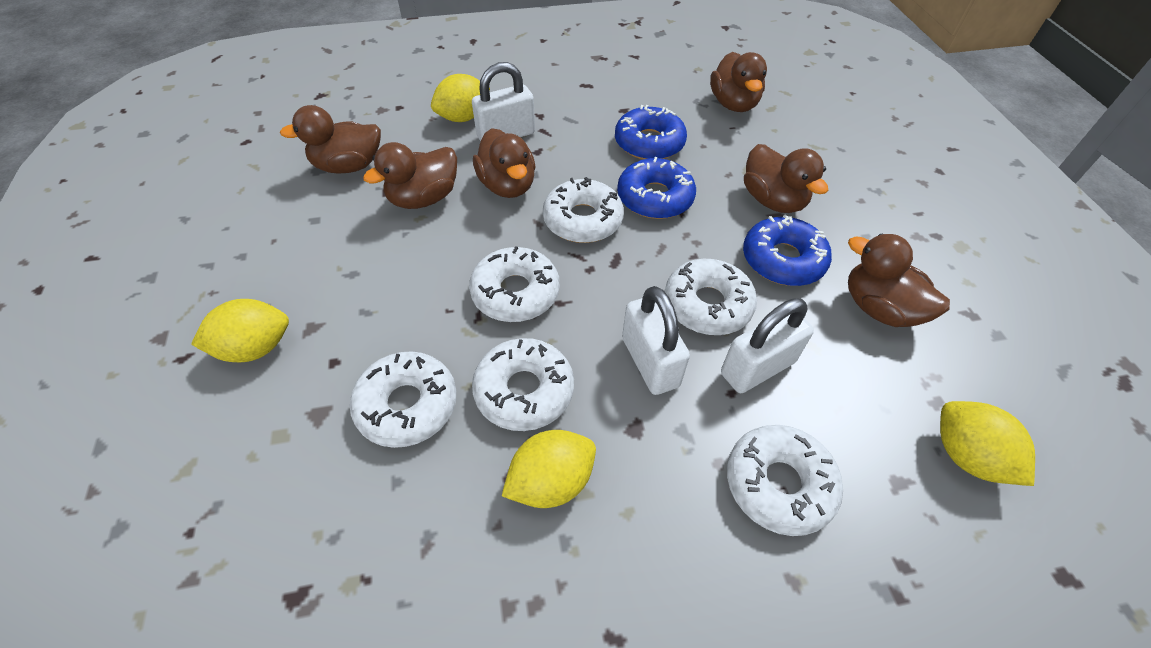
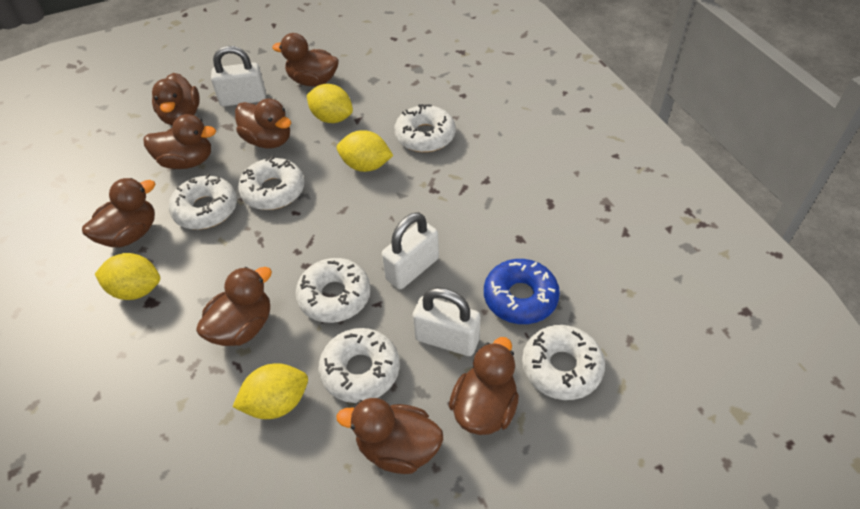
blue donut: [615,105,687,160] [617,157,696,219] [743,215,832,286] = 3 -> [484,259,560,324] = 1
brown duck: [280,105,381,174] [363,142,457,209] [473,128,536,198] [710,52,767,112] [744,144,828,213] [848,234,950,327] = 6 -> [82,178,155,247] [143,114,216,169] [152,73,200,126] [196,267,272,346] [235,98,291,148] [272,33,339,87] [336,398,443,474] [449,337,519,435] = 8

